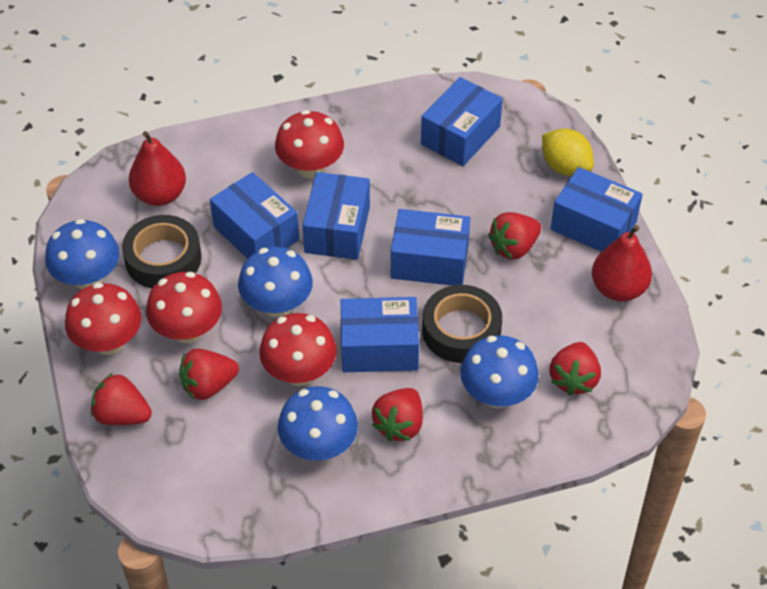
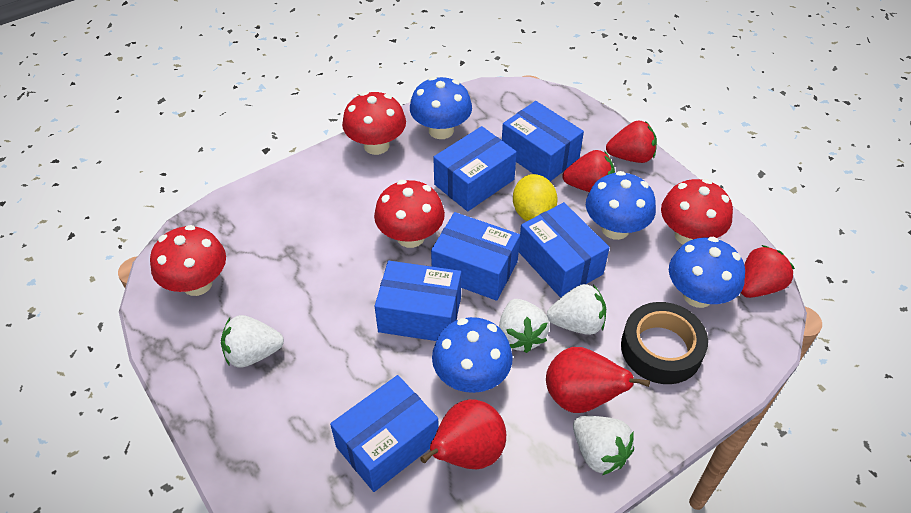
black tape: [122,215,202,288] [422,285,502,363] = 2 -> [621,302,708,384] = 1
red strawberry: [91,373,152,425] [179,349,239,400] [372,388,423,441] [488,212,541,260] [549,342,601,396] = 5 -> [562,150,615,192] [606,121,657,163] [741,245,795,298] = 3
white strawberry: none = 0 -> [221,315,284,368] [499,299,550,353] [547,284,606,335] [573,416,634,475] = 4

